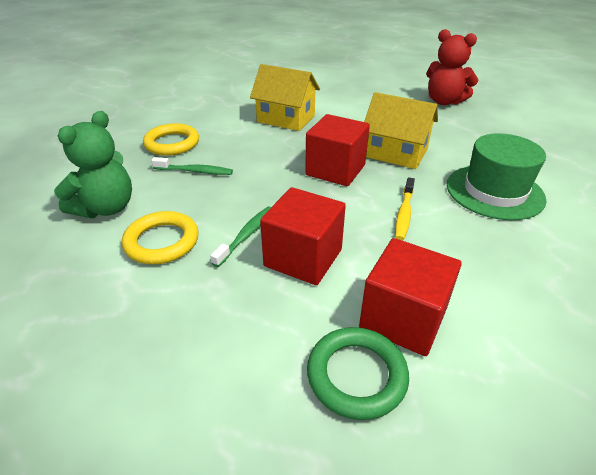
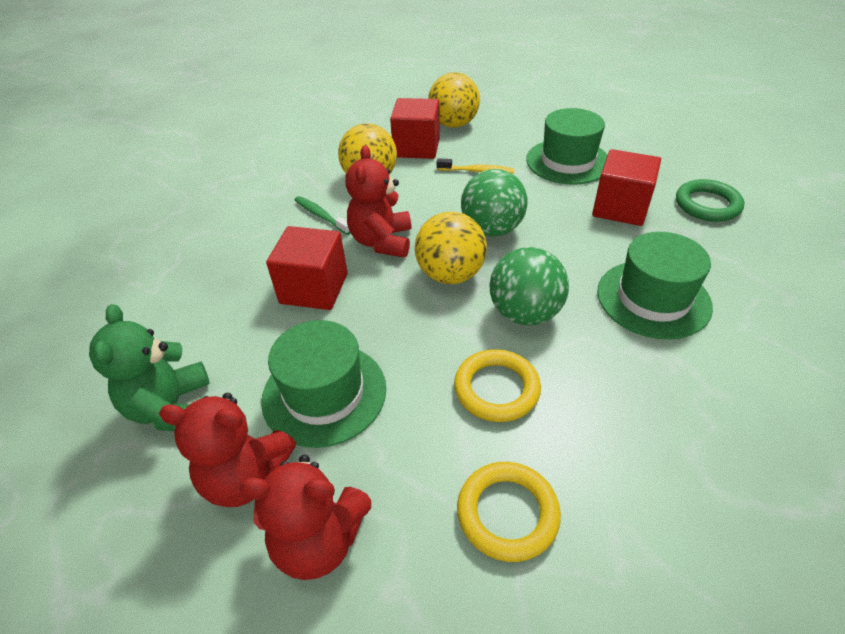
green ball: none = 0 -> [461,169,528,236] [489,247,569,325] = 2
green hat: [447,133,547,220] = 1 -> [261,320,386,448] [526,108,608,185] [597,232,713,339] = 3
green toothbrush: [151,157,233,175] [210,206,271,267] = 2 -> [295,196,351,235] = 1
red teddy bear: [426,29,478,105] = 1 -> [159,393,296,507] [240,455,371,580] [345,145,411,257] = 3
yellow ball: none = 0 -> [338,123,397,175] [415,212,487,284] [428,72,480,128] = 3
yellow house: [250,64,320,131] [364,92,438,169] = 2 -> none = 0

